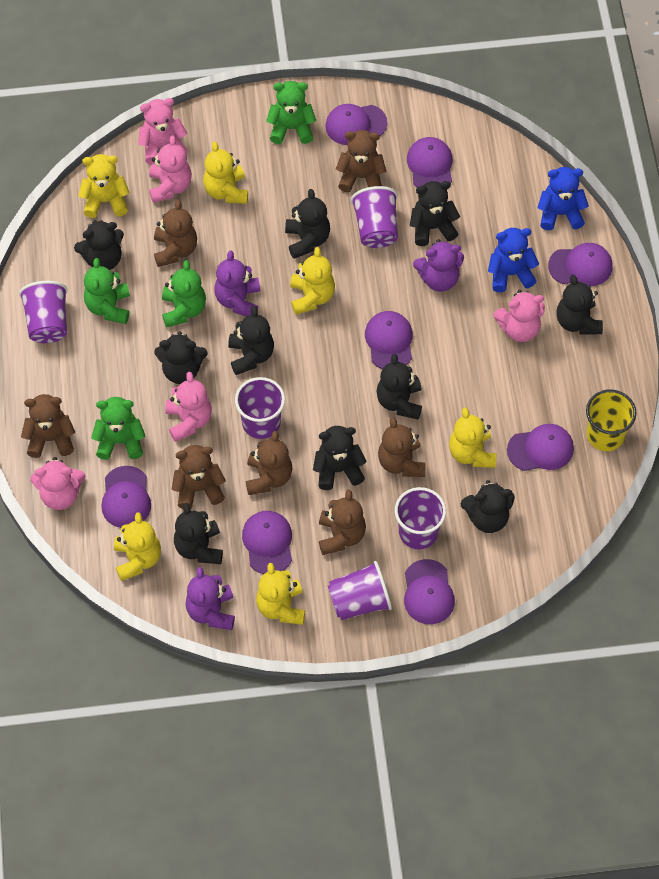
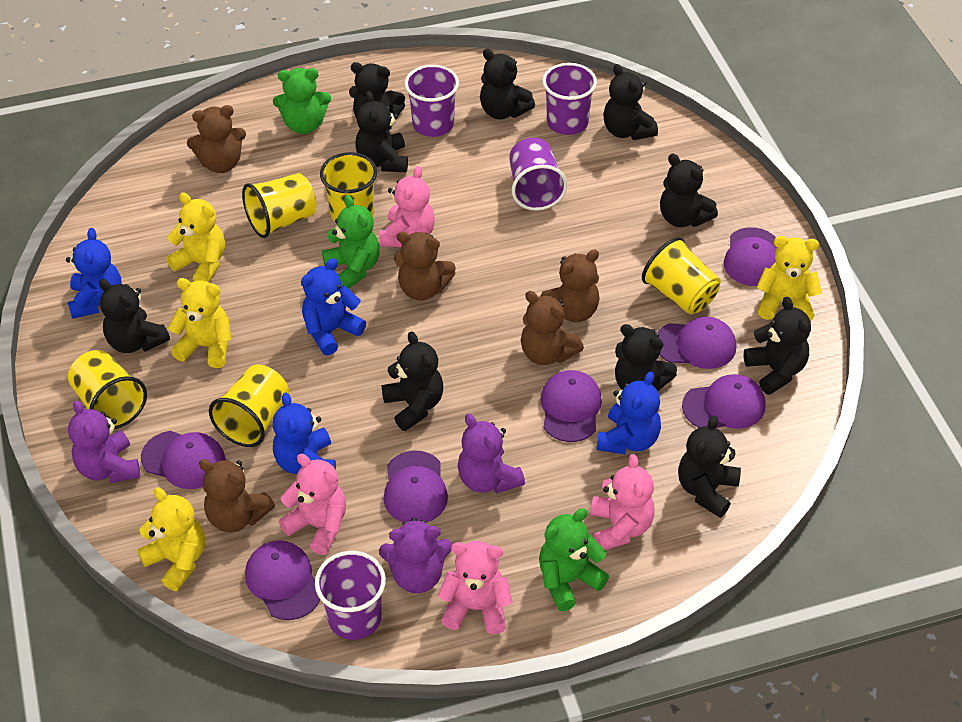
blue teddy bear: [488,228,539,292] [537,167,589,231] = 2 -> [66,228,122,319] [273,393,336,474] [301,258,366,356] [596,371,661,454] = 4
brown teddy bear: [21,394,75,458] [154,200,197,267] [172,445,226,509] [246,431,292,495] [319,489,366,555] [336,130,386,192] [378,417,426,477] = 7 -> [187,105,246,173] [199,459,275,532] [394,232,456,301] [521,291,584,365] [540,250,600,323] = 5
green teddy bear: [84,258,130,324] [91,397,145,460] [162,260,206,328] [266,81,316,144] = 4 -> [273,68,331,134] [322,195,380,289] [539,508,609,611] = 3
pink teddy bear: [31,457,86,510] [138,98,188,165] [149,135,192,203] [165,372,212,442] [493,290,545,342] = 5 -> [279,454,346,555] [379,166,435,247] [438,541,513,634] [591,454,655,550] = 4
purple cap: [101,466,151,528] [242,511,292,574] [325,104,388,145] [365,311,412,369] [404,559,455,624] [407,137,452,188] [507,424,574,471] [548,243,612,286] = 8 -> [141,431,226,489] [245,540,321,620] [384,450,448,523] [540,370,602,442] [657,317,736,369] [682,374,766,429] [724,227,777,286] = 7
purple cup: [19,281,67,343] [235,377,285,439] [328,561,392,620] [351,186,398,248] [395,487,446,549] = 5 -> [315,551,386,640] [405,65,459,137] [509,138,567,211] [542,63,597,135] = 4
yellow cup: [586,389,637,451] = 1 -> [68,350,147,429] [209,365,289,447] [242,173,316,238] [320,152,377,223] [642,237,721,314] = 5
yellow teddy bear: [78,154,130,218] [114,512,161,581] [203,142,248,204] [256,563,305,625] [290,247,335,315] [449,407,496,468] = 6 -> [137,487,205,591] [166,192,225,282] [168,278,232,368] [756,236,822,321] = 4

